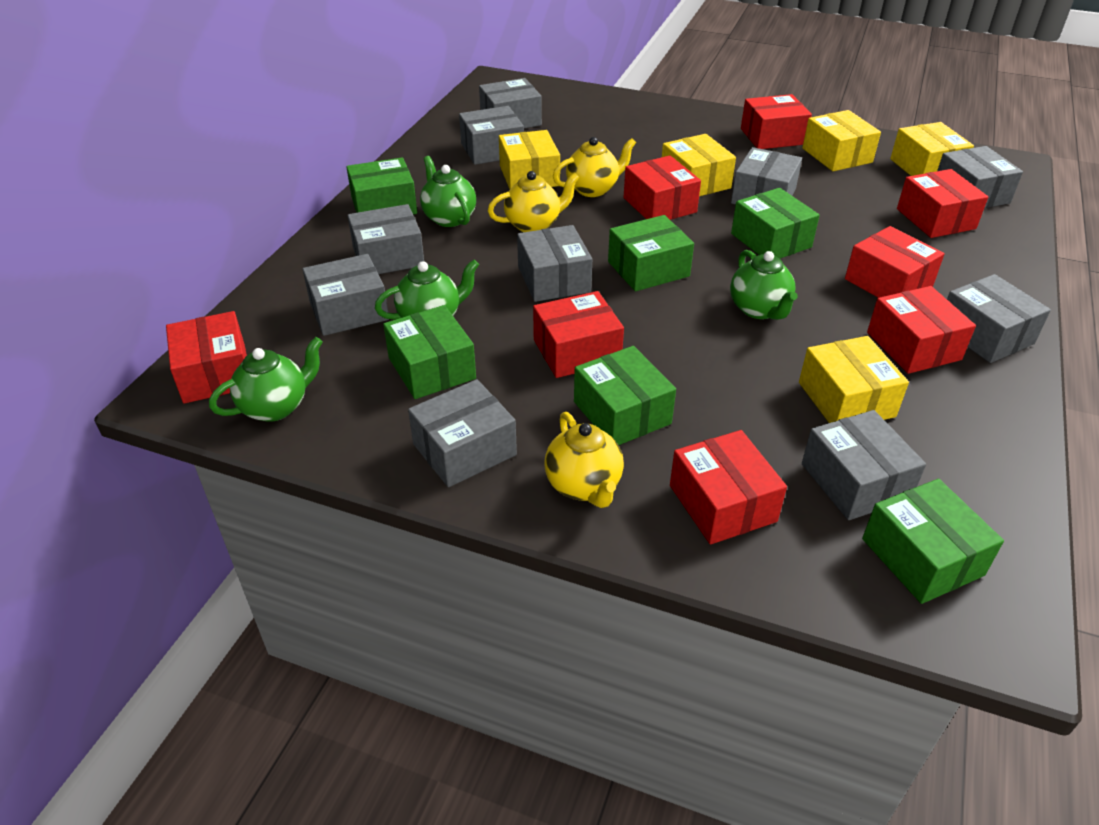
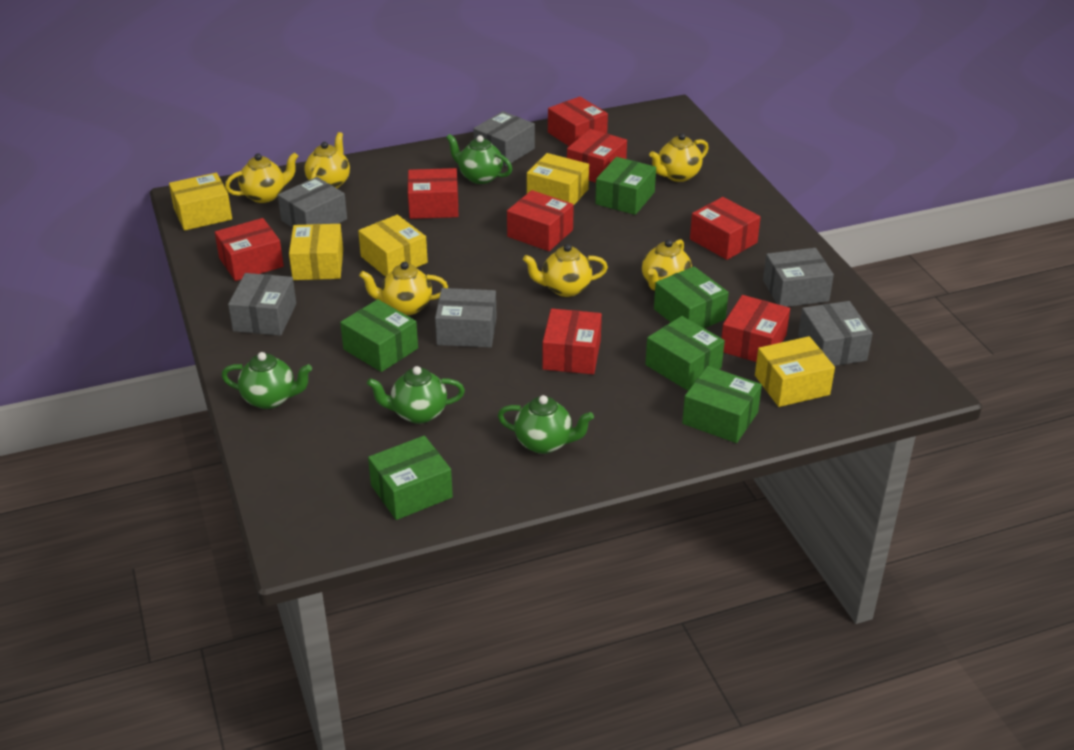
grey box: [303,254,389,336] [348,204,424,274] [408,379,517,487] [459,106,524,165] [479,78,542,128] [517,225,592,302] [731,147,802,204] [802,410,926,520] [937,146,1023,208] [947,274,1051,363] = 10 -> [228,273,296,336] [278,177,347,228] [435,288,497,348] [473,111,535,166] [763,248,834,307] [798,301,872,366] = 6
yellow teapot: [488,171,579,232] [545,412,624,508] [553,137,636,197] = 3 -> [225,152,298,203] [304,132,350,188] [359,262,448,315] [523,244,608,297] [642,239,692,291] [649,133,709,182] = 6

